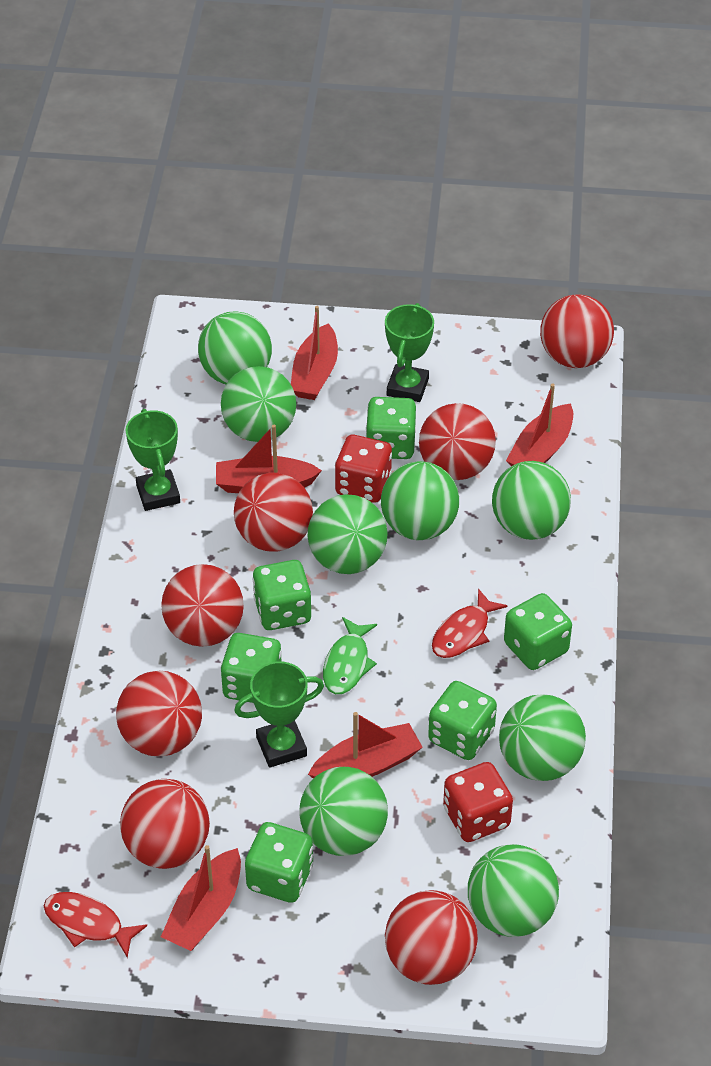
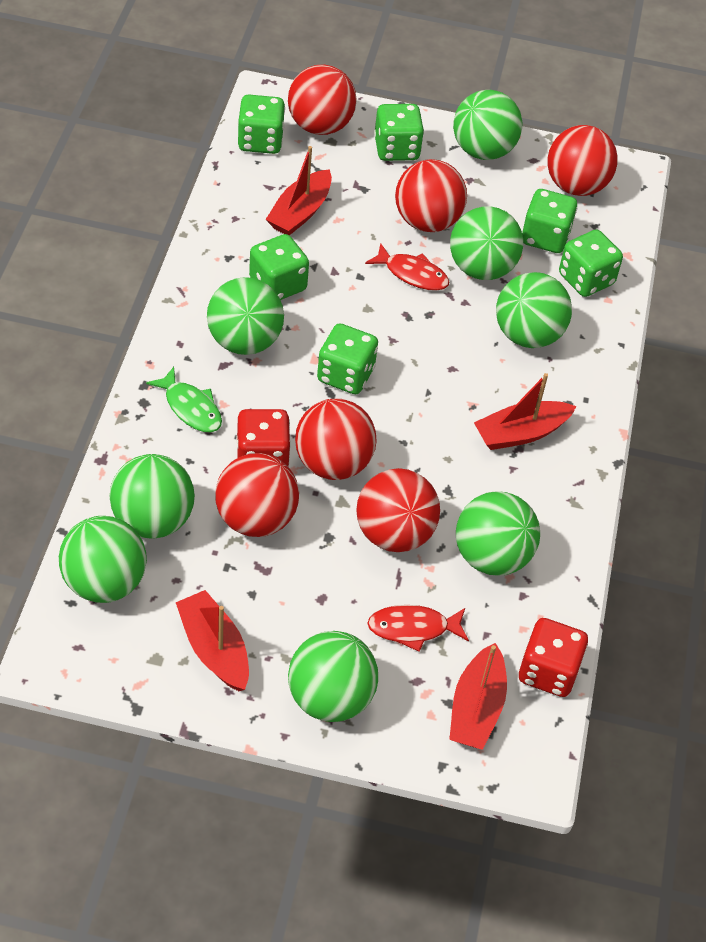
green trophy: [125,409,180,511] [234,661,324,768] [385,303,434,402] = 3 -> none = 0
red ball: [116,671,202,756] [120,779,210,869] [161,564,244,647] [234,473,313,552] [385,890,478,985] [419,403,496,480] [540,294,614,368] = 7 -> [215,453,299,537] [288,65,356,135] [295,399,377,480] [356,468,440,552] [395,159,467,232] [548,125,618,196] = 6
red boat: [161,845,241,951] [216,425,322,493] [291,306,338,400] [308,712,423,778] [506,384,573,466] = 5 -> [176,590,249,691] [265,146,332,236] [449,643,507,750] [474,373,576,450] = 4

